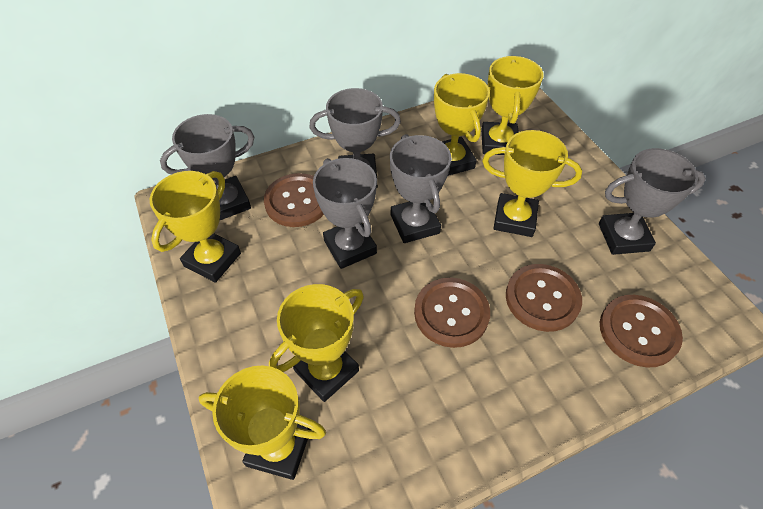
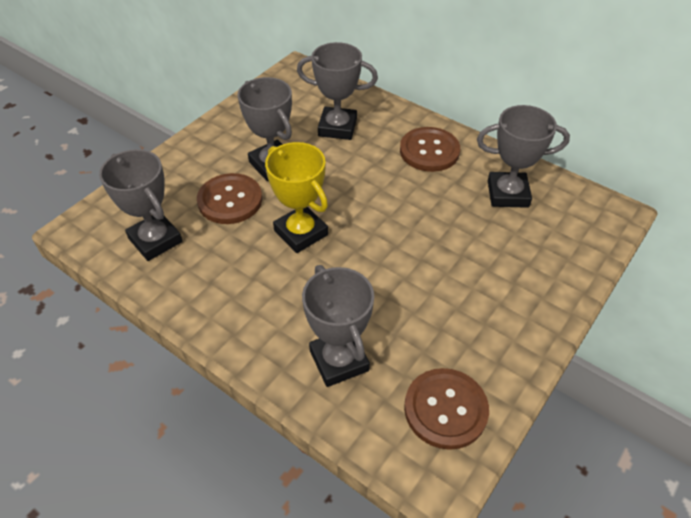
brown button: [264,173,324,227] [414,278,490,348] [506,264,582,332] [600,295,683,367] = 4 -> [197,173,262,224] [400,127,460,172] [404,368,489,450] = 3
yellow trophy: [150,171,241,283] [199,365,326,480] [269,284,364,402] [434,73,490,176] [481,56,543,155] [482,130,582,237] = 6 -> [265,142,328,253] = 1

